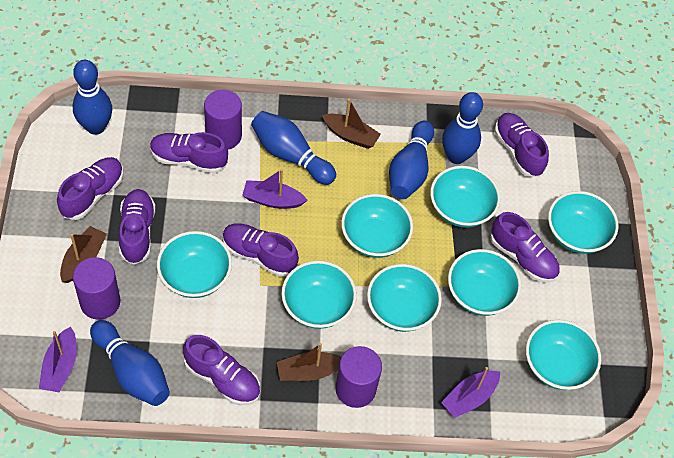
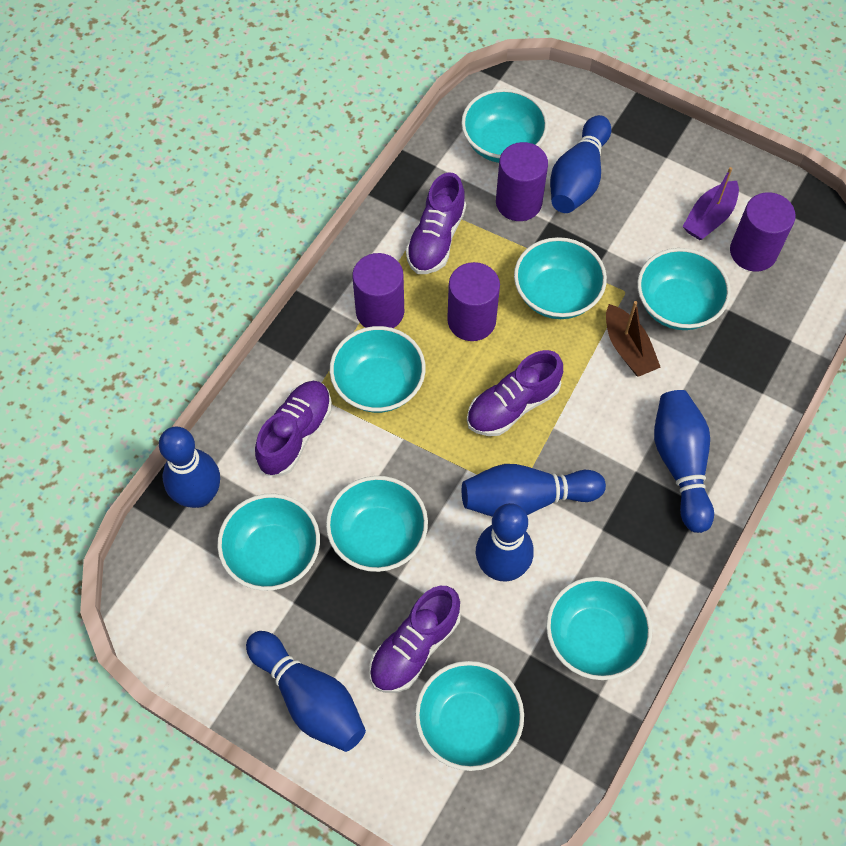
blue bowling pin: [73,60,112,135] [90,320,170,406] [251,111,336,185] [389,120,434,199] [442,92,483,164] = 5 -> [159,426,220,508] [246,631,366,752] [462,464,606,517] [476,503,534,581] [550,115,611,213] [654,390,714,533] = 6
brown boat: [60,226,107,283] [277,343,341,381] [322,99,381,149] = 3 -> [606,301,661,377] = 1
purple boat: [39,326,77,392] [242,169,308,209] [441,367,500,418] = 3 -> [682,167,739,240] = 1
purple cylinder: [73,257,120,320] [204,90,242,149] [335,346,382,408] = 3 -> [352,253,404,328] [447,262,500,341] [496,142,548,221] [730,192,796,272] = 4
purple shoe: [57,157,123,220] [118,189,156,265] [150,132,228,173] [183,335,260,405] [223,223,299,277] [490,212,560,282] [495,113,549,177] = 7 -> [255,381,332,476] [369,586,461,693] [406,172,466,274] [467,350,563,436] = 4

